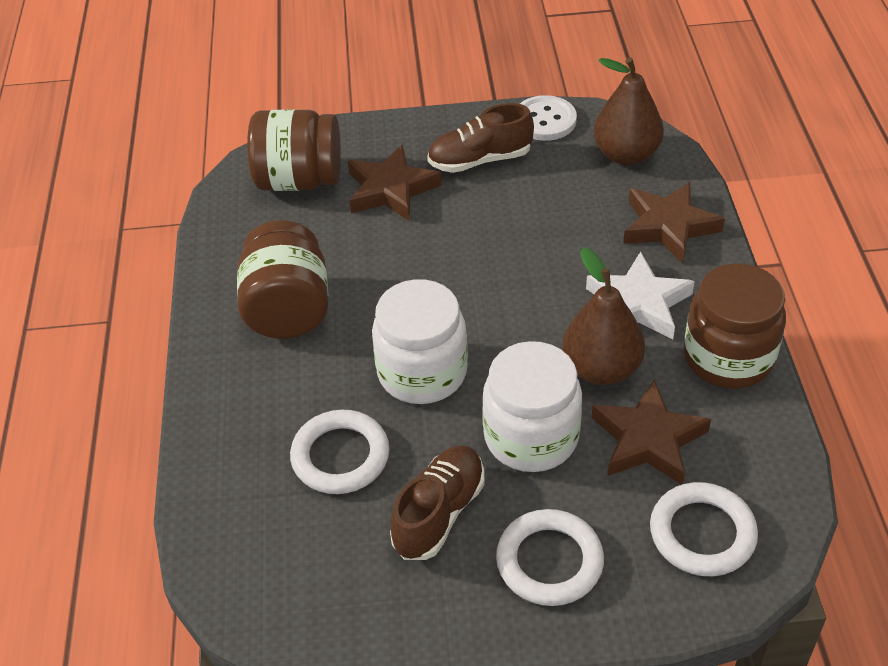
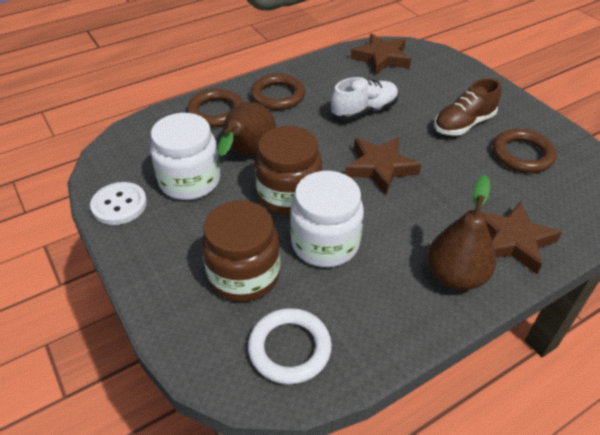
brown jar: [237,220,328,339] [247,109,341,191] [684,263,786,389] = 3 -> [202,200,280,302] [255,126,322,215] = 2
brown ring: none = 0 -> [187,89,243,127] [251,74,305,110] [493,129,557,173] = 3
brown shoe: [390,445,484,560] [427,103,534,173] = 2 -> [434,78,501,136] = 1
white ring: [290,410,390,494] [496,509,604,606] [650,482,758,576] = 3 -> [248,308,332,385] = 1
white shoe: none = 0 -> [331,77,399,120] = 1
white star: [586,251,695,340] = 1 -> none = 0

